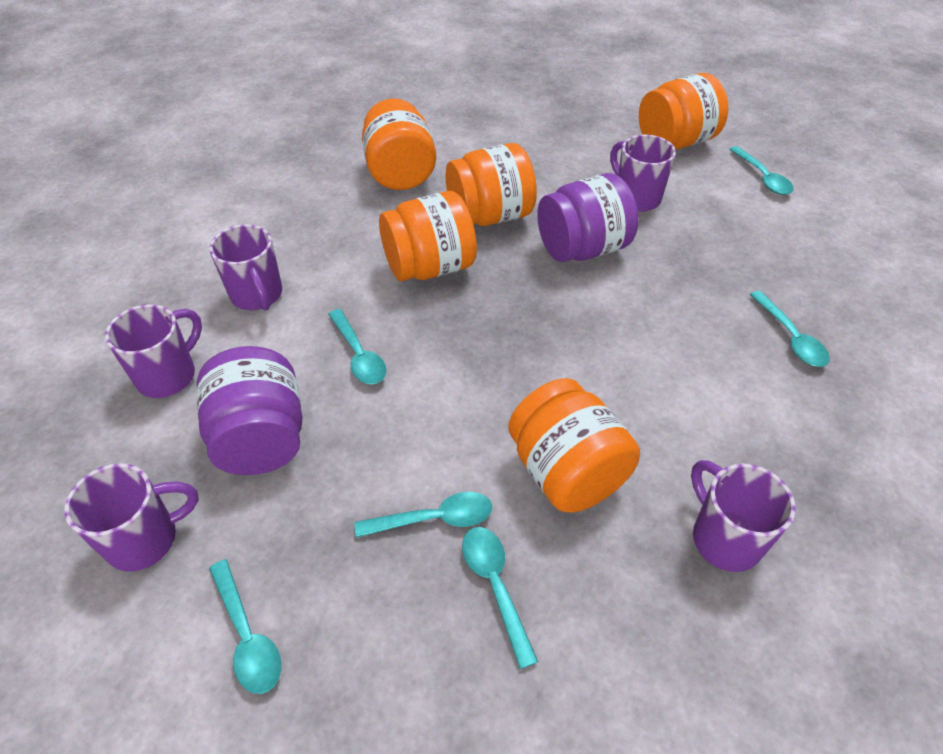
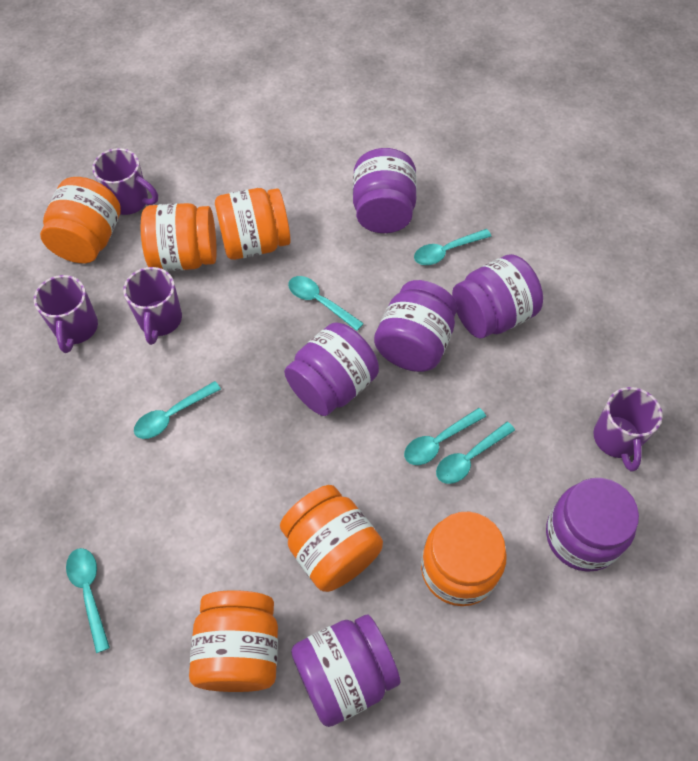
orange jar: [362,98,436,190] [379,191,477,281] [445,143,537,226] [508,378,640,513] [639,73,728,149] = 5 -> [40,177,121,263] [141,203,217,271] [189,590,278,692] [215,188,291,260] [280,485,383,592] [421,512,507,606] = 6
purple jar: [196,346,302,475] [537,173,638,262] = 2 -> [284,322,379,416] [291,615,400,727] [353,148,417,233] [374,280,457,372] [452,254,543,338] [546,478,639,572] = 6
purple mug: [64,463,199,572] [105,304,202,398] [209,224,282,311] [610,134,676,212] [691,460,796,572] = 5 -> [34,275,98,353] [92,148,158,215] [123,267,182,345] [594,387,663,472] = 4

